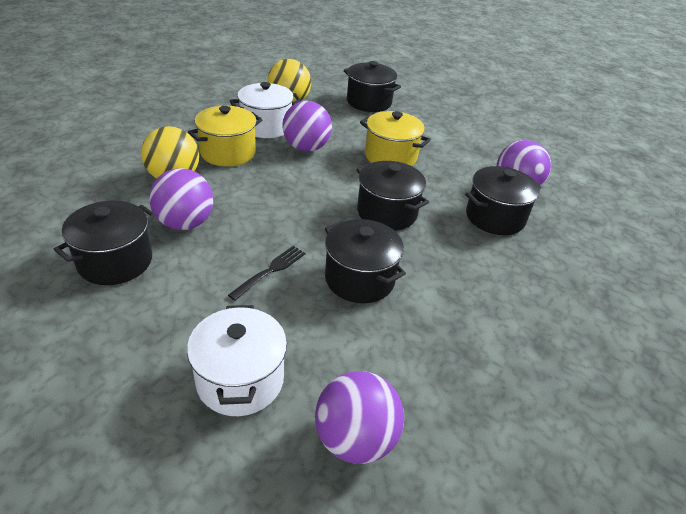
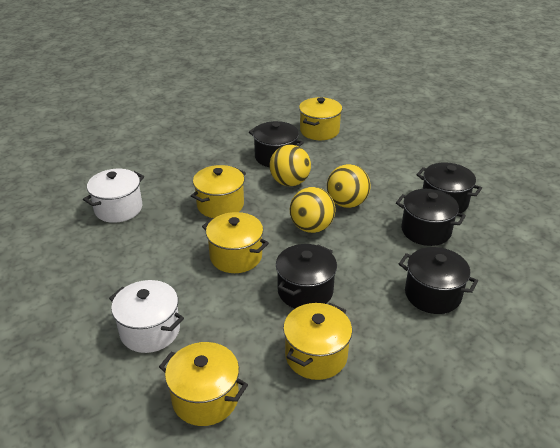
black fork: [228,246,306,301] = 1 -> none = 0
purple ball: [149,168,213,230] [282,101,332,152] [315,371,404,464] [497,140,551,186] = 4 -> none = 0
yellow ball: [141,126,199,178] [267,59,311,102] = 2 -> [269,145,311,186] [290,187,335,233] [327,164,371,208] = 3
yellow pot: [188,106,262,167] [360,111,431,166] = 2 -> [159,342,248,426] [191,165,246,218] [202,212,269,273] [283,303,352,380] [299,97,342,140] = 5

